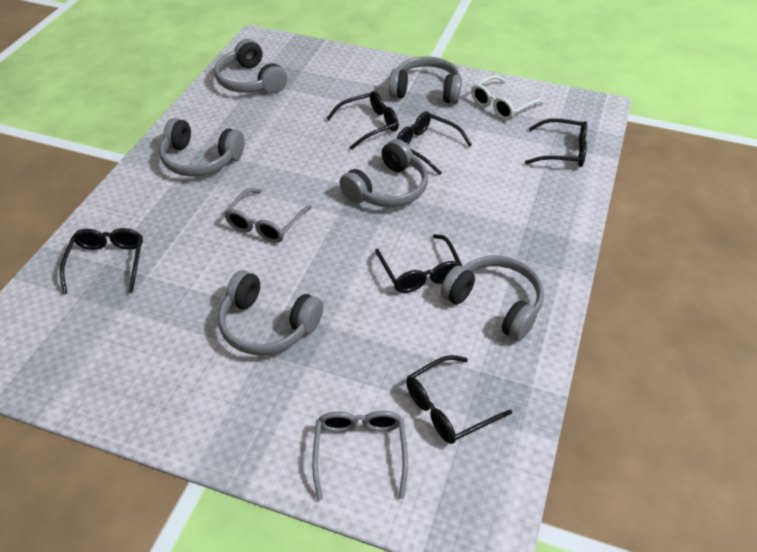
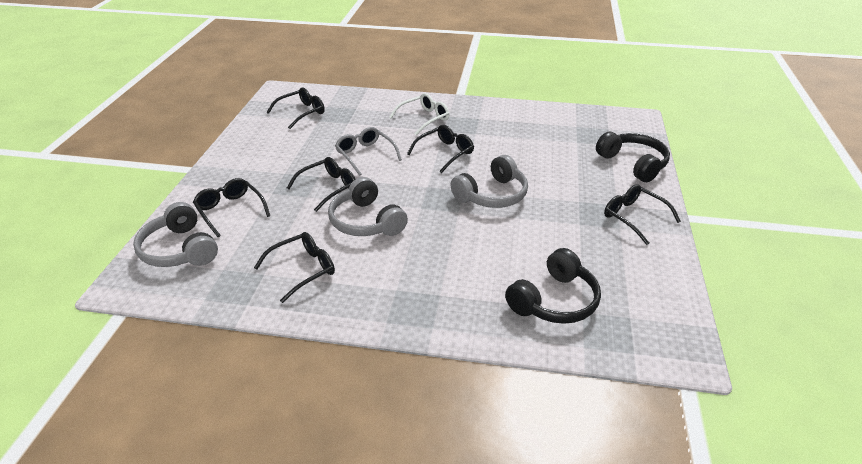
black headphones: none = 0 -> [505,248,601,324] [596,132,670,182] = 2
grey glasses: [224,188,312,243] [312,411,408,500] = 2 -> [335,127,402,176] = 1
grey headphones: [159,118,245,177] [214,39,287,94] [218,270,323,355] [339,139,428,207] [389,56,462,104] [440,255,544,341] = 6 -> [133,202,218,267] [328,177,408,236] [450,155,528,208] = 3

